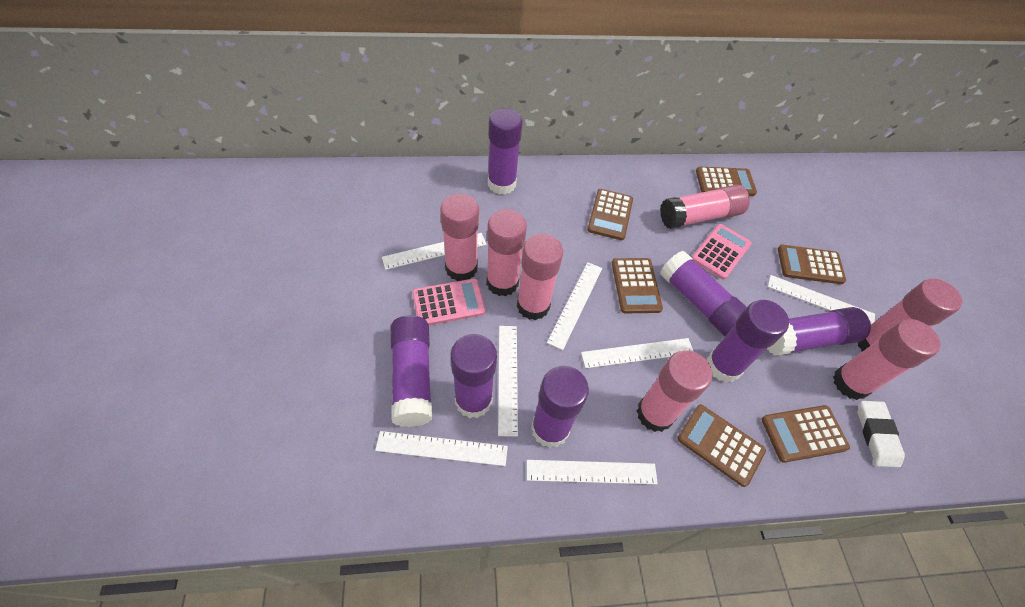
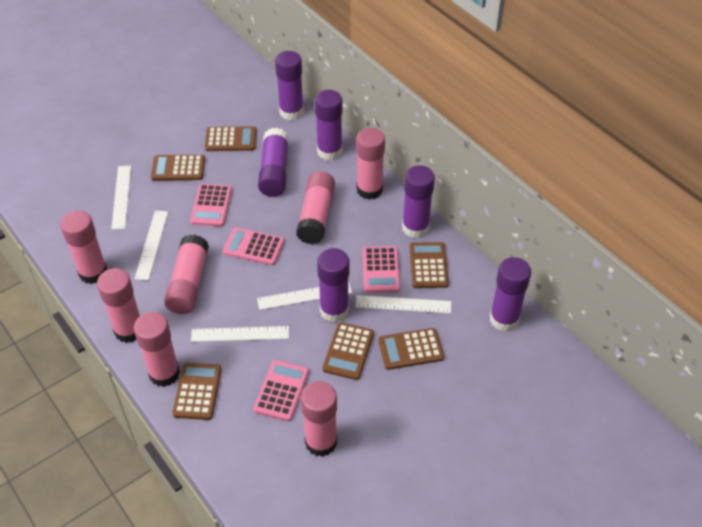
pink calculator: [412,278,486,325] [691,224,752,280] = 2 -> [190,184,232,227] [223,227,284,265] [253,360,309,421] [363,246,400,293] = 4
purple glue stick: [391,315,432,427] [450,334,497,418] [488,108,523,195] [531,366,589,448] [660,251,747,337] [707,300,789,382] [767,307,871,355] = 7 -> [258,128,289,197] [275,51,304,121] [315,90,343,161] [317,248,349,322] [402,165,435,238] [490,257,531,332] = 6
white eraser: [857,401,905,467] = 1 -> none = 0
white ruler: [375,431,508,466] [382,233,487,270] [498,326,518,437] [527,460,658,484] [547,262,602,350] [581,338,694,368] [768,275,875,324] = 7 -> [111,166,131,230] [134,210,168,280] [191,326,289,342] [257,282,352,310] [356,295,451,313] = 5

